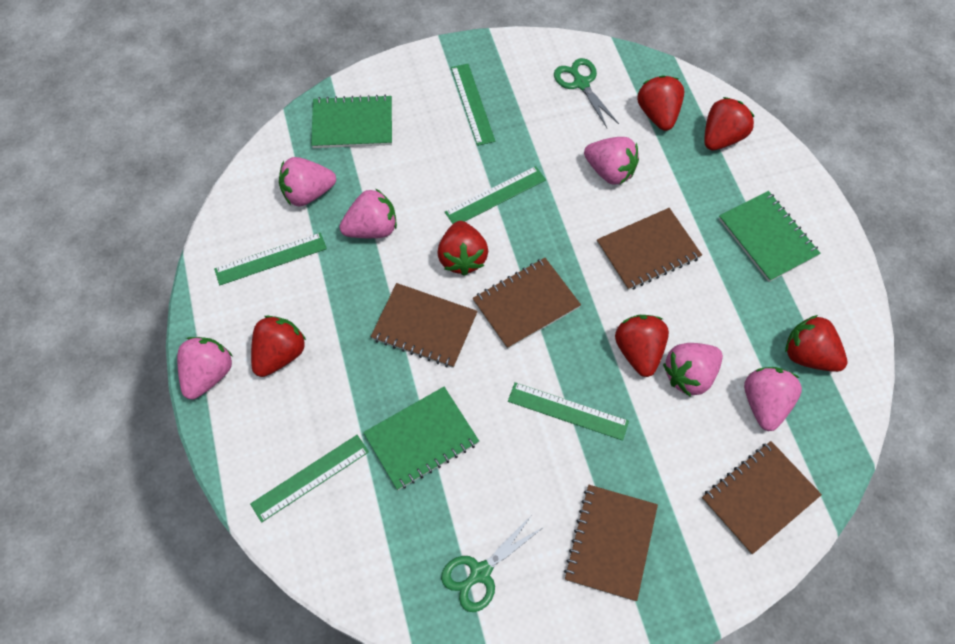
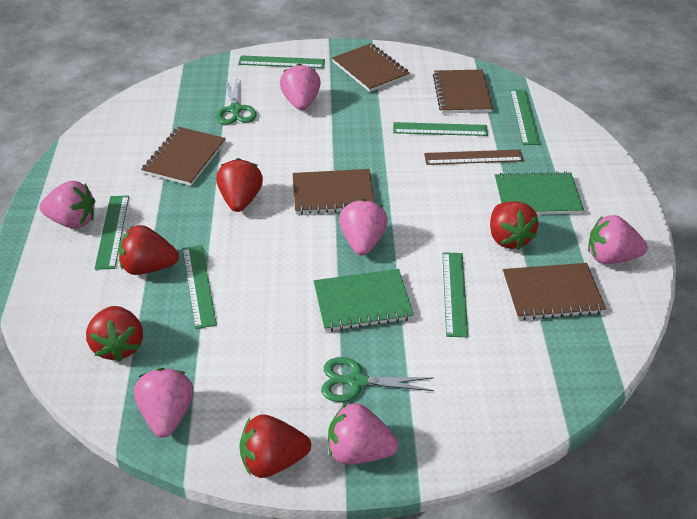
brown ruler: none = 0 -> [424,150,524,165] = 1
green notebook: [311,95,392,148] [363,387,479,490] [719,191,820,282] = 3 -> [314,269,414,332] [495,171,584,215] = 2
green ruler: [214,233,327,285] [250,435,369,522] [445,166,546,224] [451,64,495,146] [508,382,629,441] = 5 -> [95,196,129,270] [182,245,217,329] [238,55,325,68] [393,122,488,136] [442,252,468,337] [510,90,540,145] = 6
red strawberry: [251,315,306,377] [438,221,488,276] [615,315,669,377] [637,75,684,131] [704,97,754,151] [785,315,847,372] = 6 -> [86,306,143,362] [119,225,179,275] [216,158,263,212] [240,415,311,478] [490,202,538,250] = 5

